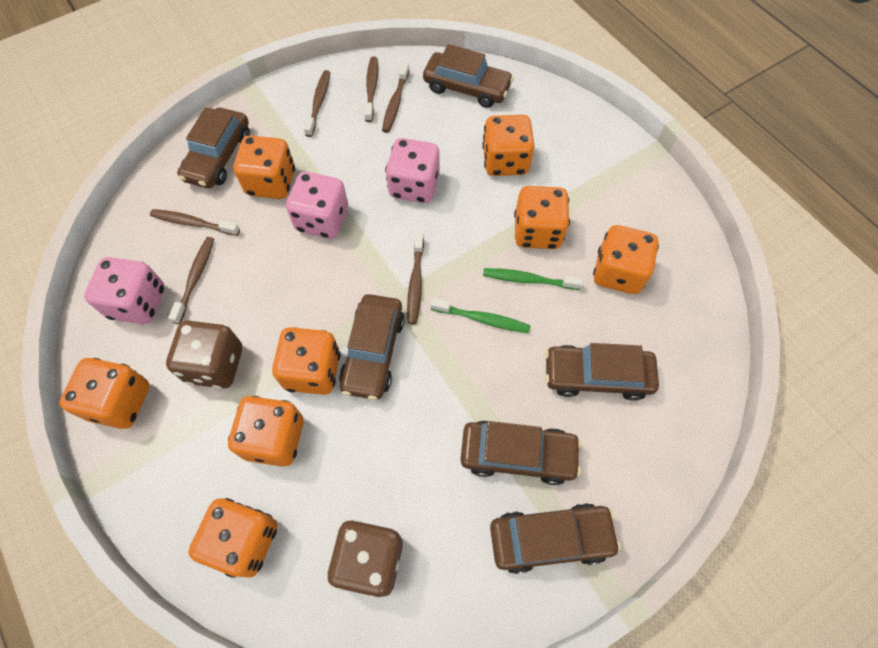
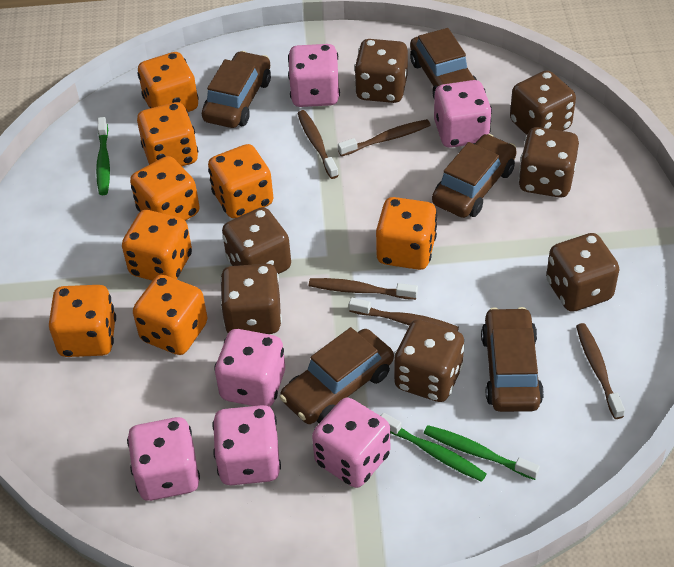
brown car: [177,107,250,188] [339,294,405,400] [423,44,514,108] [461,421,581,485] [490,503,621,574] [545,343,659,401] = 6 -> [202,51,271,128] [279,327,394,424] [410,28,477,100] [432,134,517,218] [481,307,544,412] = 5
brown dice: [166,321,242,389] [327,520,403,598] = 2 -> [220,264,282,334] [222,207,291,274] [354,39,408,103] [394,320,465,402] [510,70,576,135] [518,127,579,198] [546,233,620,312] = 7
brown toothbrush: [150,209,240,236] [168,237,214,324] [304,70,331,137] [364,57,378,122] [382,62,410,133] [407,232,424,325] = 6 -> [297,110,339,179] [309,278,418,300] [338,119,430,156] [349,298,459,331] [576,323,625,419] = 5
green toothbrush: [431,298,531,333] [483,268,583,290] = 2 -> [96,117,110,195] [381,413,486,482] [424,425,540,480] = 3
pink dice: [84,257,165,324] [286,172,348,238] [385,138,439,203] = 3 -> [127,417,200,501] [212,405,281,485] [214,329,285,407] [288,44,340,107] [312,398,390,488] [434,80,492,148] = 6

